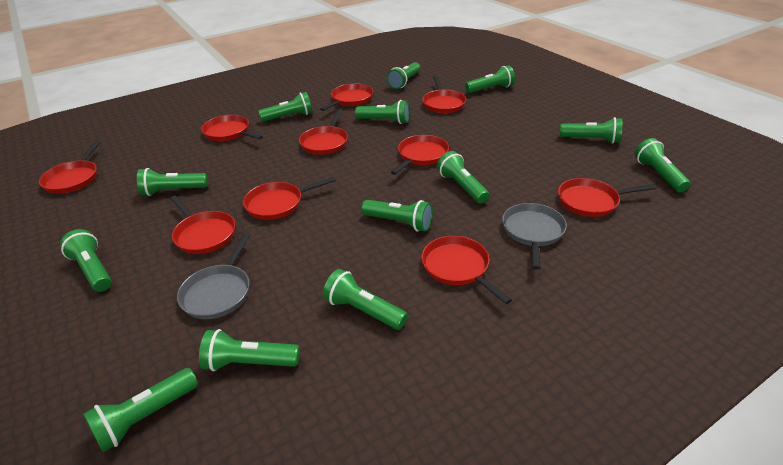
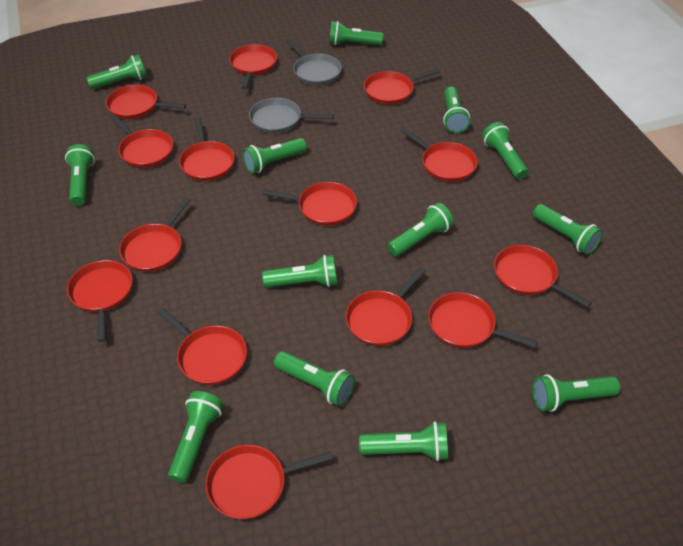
red pan: [39,140,101,194] [170,196,235,254] [201,115,263,141] [243,177,335,220] [299,109,348,155] [320,83,373,111] [391,135,449,175] [421,236,512,304] [422,76,466,113] [558,178,657,217] = 10 -> [67,260,133,342] [106,85,186,119] [110,114,173,168] [119,197,190,272] [157,307,247,385] [179,117,235,181] [205,445,333,520] [229,44,277,89] [262,182,357,226] [346,267,426,346] [364,68,440,105] [401,128,478,182] [428,292,538,348] [494,245,591,308] = 14

